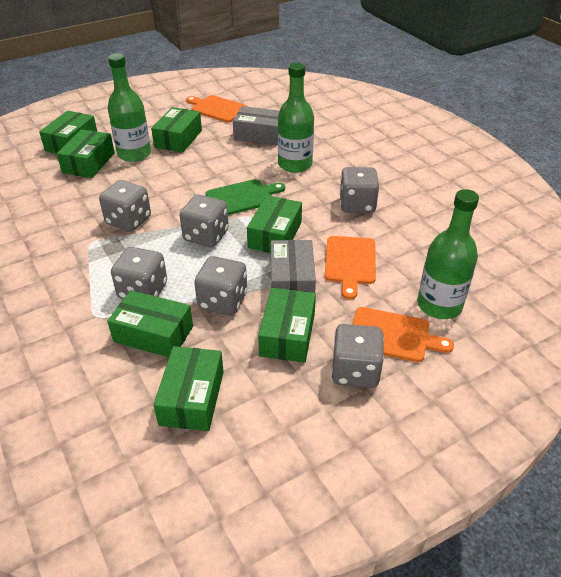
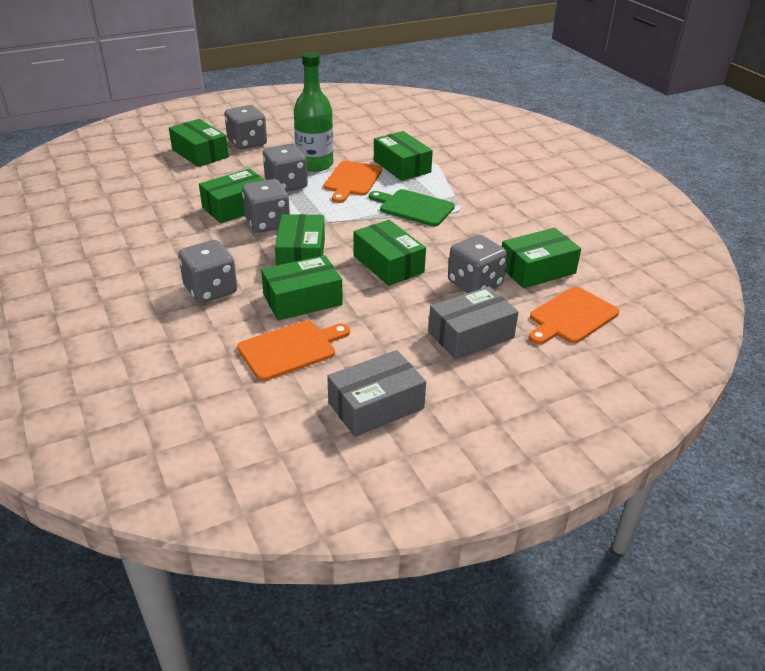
green bottle: [108,54,151,162] [278,63,314,173] [417,189,479,319] = 3 -> [294,52,333,172] = 1
grey dice: [99,180,151,232] [111,247,167,299] [180,194,229,247] [194,256,247,316] [331,324,384,388] [340,167,379,213] = 6 -> [178,240,237,303] [224,105,267,150] [242,179,290,233] [263,144,308,192] [448,234,508,293] = 5

